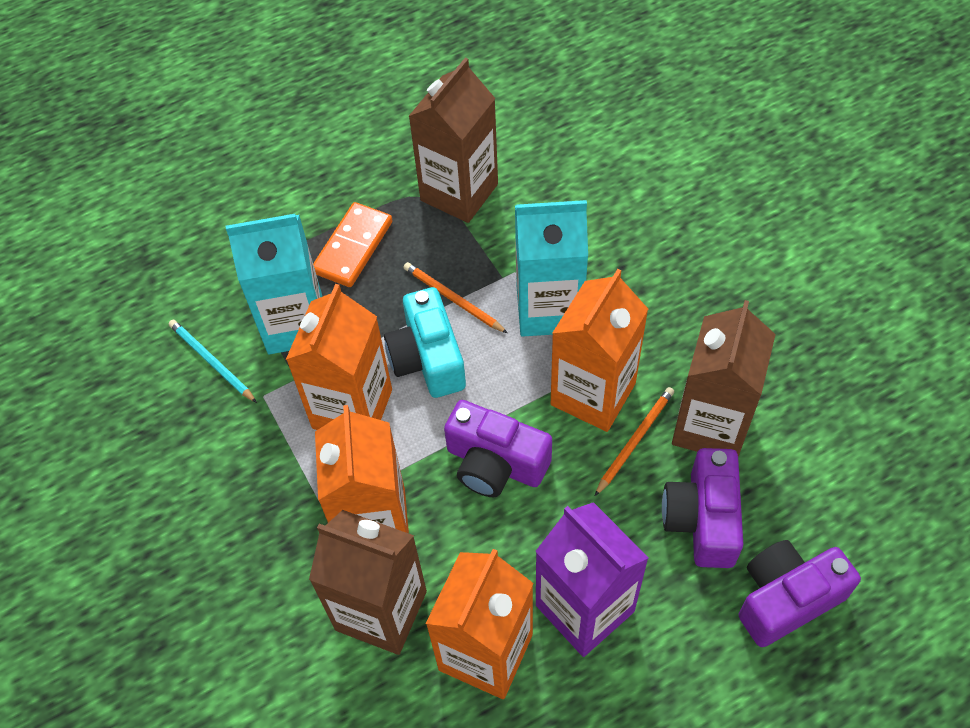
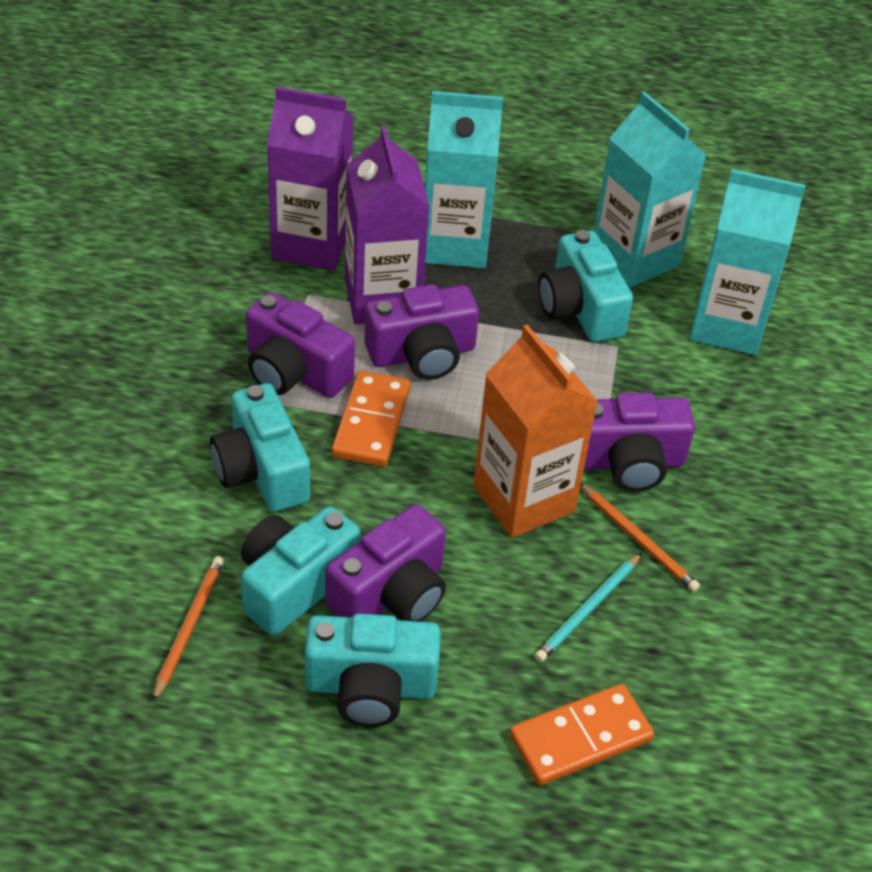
brown carton: [309,510,427,655] [409,58,498,223] [672,300,776,457] = 3 -> none = 0
orange carton: [286,284,392,430] [315,405,409,533] [425,549,533,699] [551,269,648,432] = 4 -> [473,325,598,538] = 1
orange domino: [313,202,393,287] = 1 -> [332,370,411,467] [510,684,654,786] = 2
purple camera: [444,400,552,497] [662,448,743,568] [739,540,861,647] = 3 -> [246,292,355,398] [325,504,446,622] [364,284,479,380] [584,393,695,492] = 4
purple carton: [535,502,649,657] = 1 -> [267,87,354,271] [345,126,430,324] = 2
turquoise camera: [384,287,466,398] = 1 -> [210,383,310,512] [241,506,361,636] [305,614,441,727] [538,230,633,342] = 4
turquoise carton: [225,214,322,355] [515,200,588,337] = 2 -> [425,91,503,268] [594,91,707,288] [690,169,806,355] = 3

